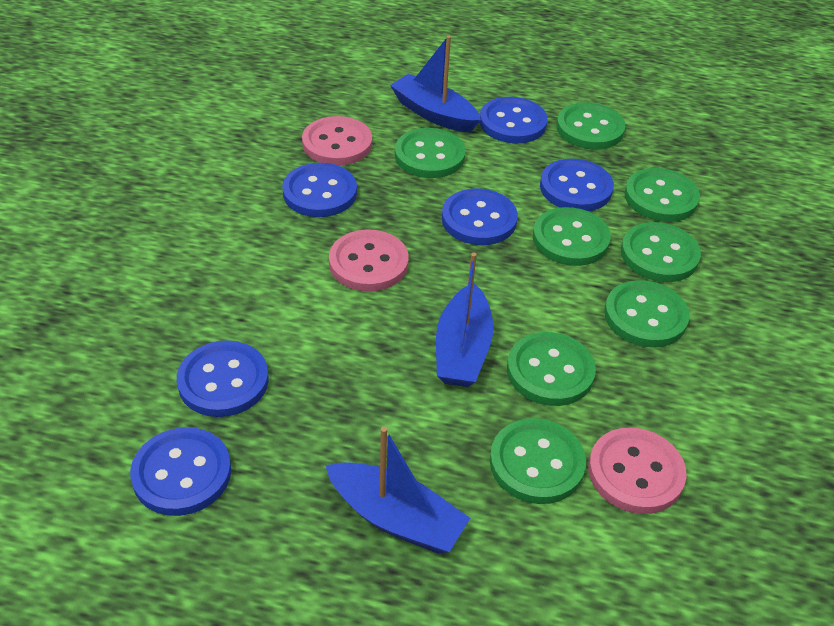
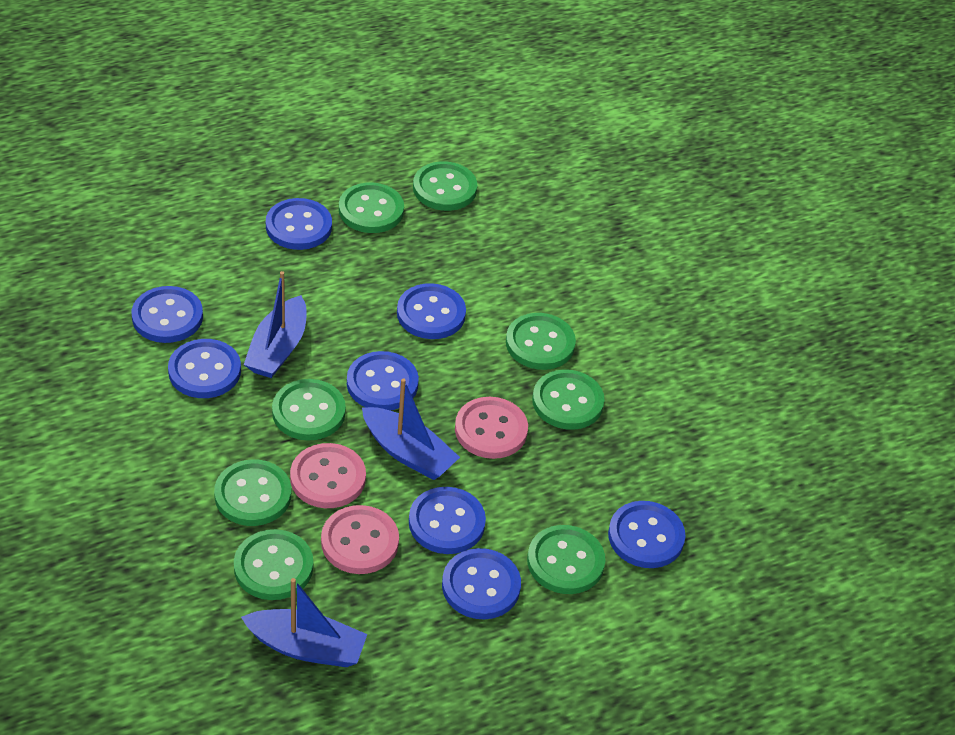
blue button: [130,427,231,516] [177,340,269,417] [283,163,357,217] [442,188,518,245] [479,97,548,143] [540,159,614,211] = 6 -> [132,286,203,343] [168,339,241,398] [266,198,332,250] [347,351,419,410] [397,283,466,339] [409,487,486,554] [442,548,521,619] [608,501,686,568] = 8

